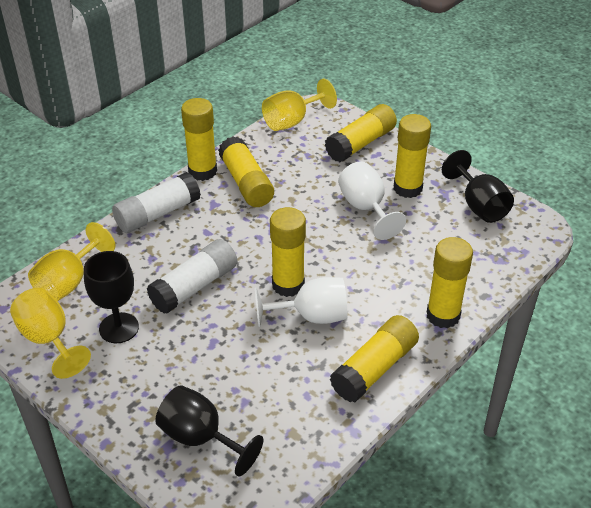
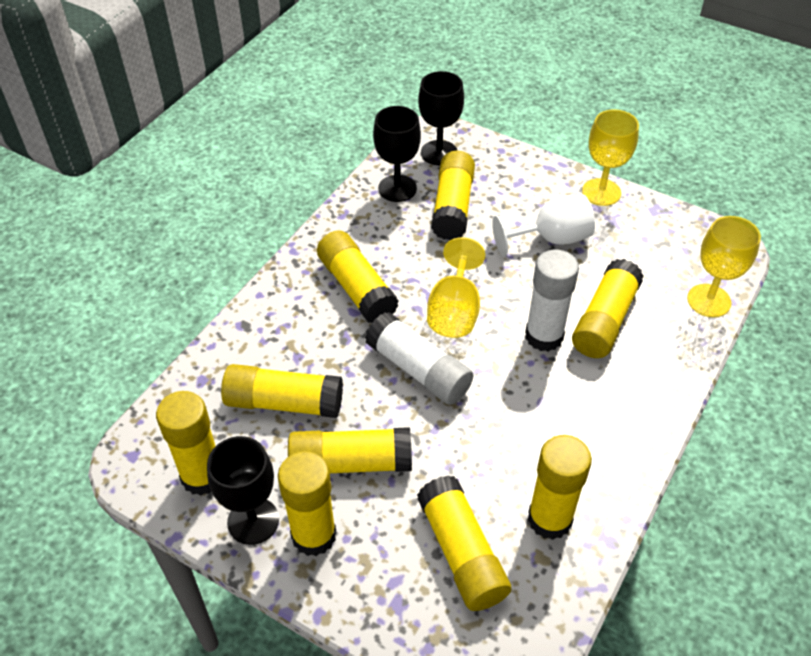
white goblet: [255,277,348,327] [338,161,406,240] = 2 -> [492,194,595,256] = 1
yellow glue stick: [181,98,217,181] [218,136,274,207] [270,207,306,297] [325,104,397,162] [330,315,419,403] [394,114,431,198] [426,237,473,328] = 7 -> [156,391,215,496] [221,364,343,418] [278,451,336,556] [288,427,412,473] [317,230,399,323] [417,475,511,611] [431,151,475,240] [528,435,592,540] [572,259,644,358] = 9

